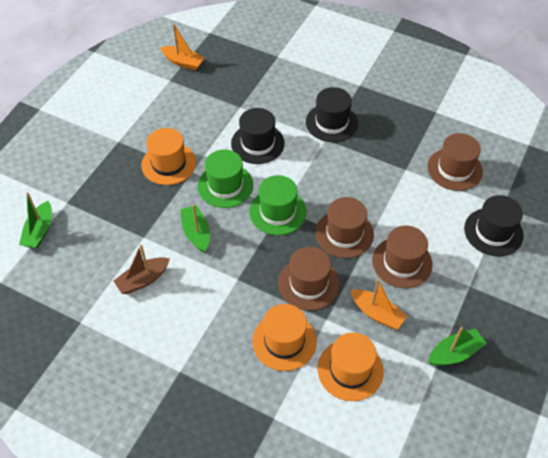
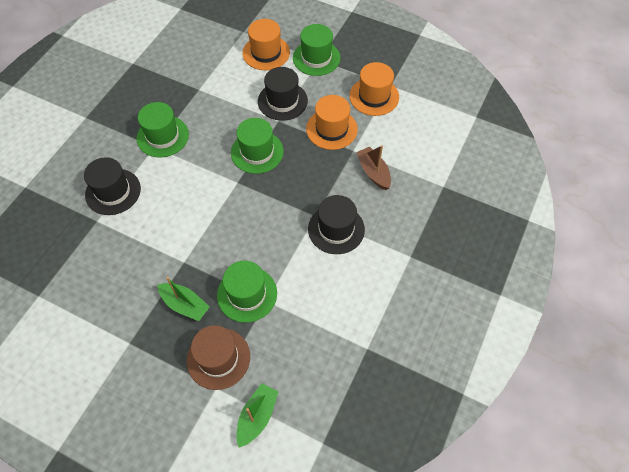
brown hat: [278,247,340,311] [315,197,374,258] [372,226,433,288] [427,133,483,191] = 4 -> [187,325,250,390] = 1
green boat: [19,192,52,249] [180,204,210,253] [428,327,487,366] = 3 -> [158,277,210,321] [236,383,279,447] = 2
green hat: [198,149,254,208] [249,175,307,235] = 2 -> [136,102,189,157] [217,261,277,323] [231,118,284,174] [293,24,341,76] = 4
orange boat: [160,24,205,71] [351,279,407,329] = 2 -> none = 0

